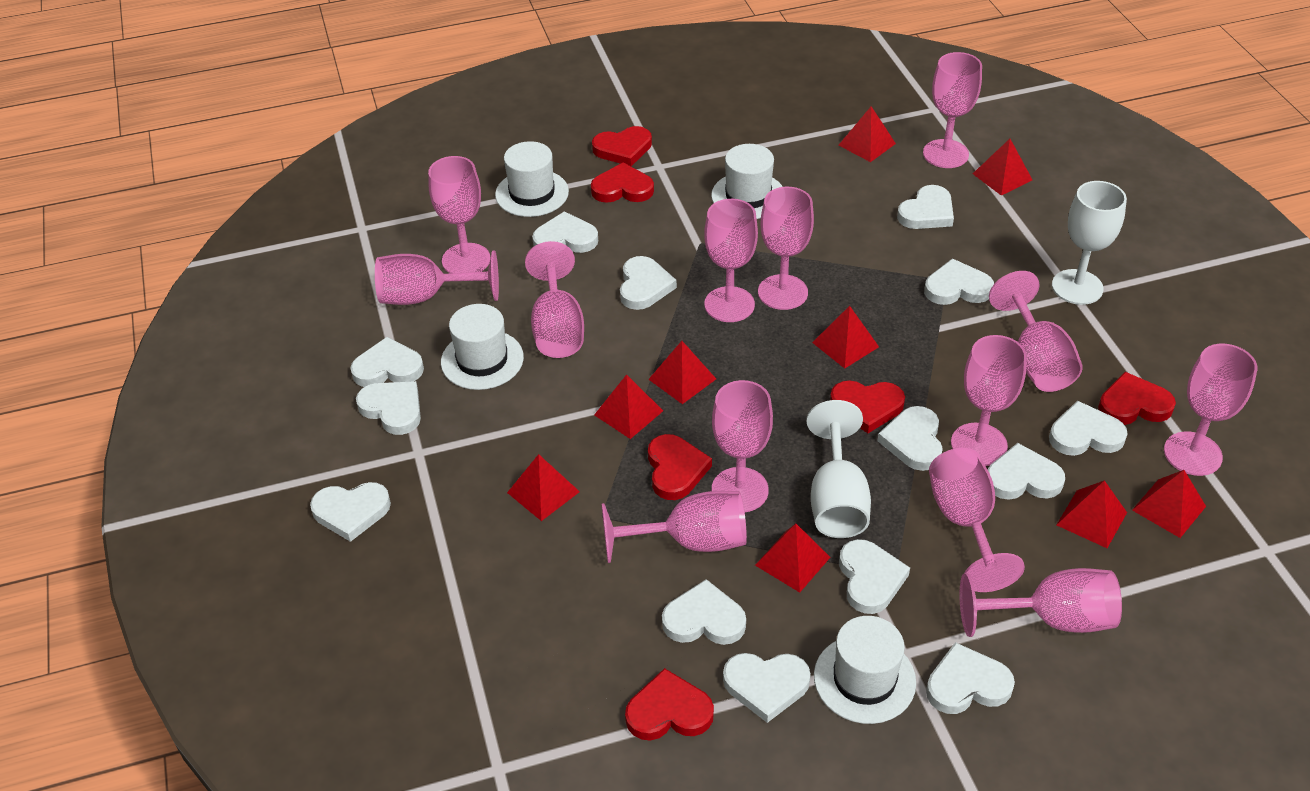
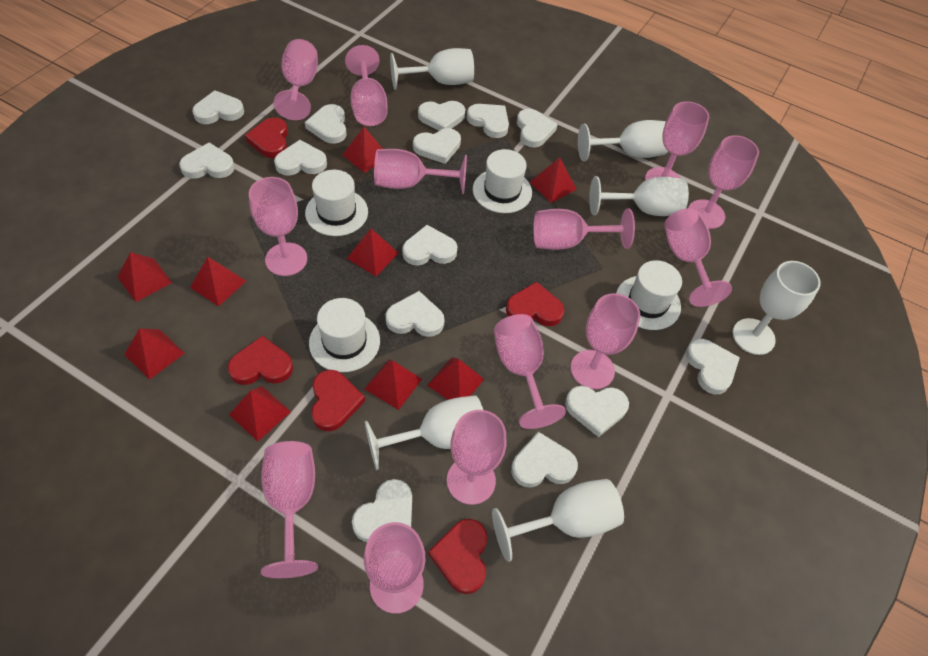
red heart: [591,163,654,203] [592,126,652,166] [625,668,714,740] [648,434,712,500] [830,380,905,433] [1098,372,1176,425] = 6 -> [228,336,293,385] [245,117,288,158] [311,370,365,431] [428,519,488,594] [506,282,564,326] = 5
white goblet: [807,400,871,538] [1052,181,1127,305] = 2 -> [365,395,483,470] [390,48,474,90] [492,479,624,562] [578,120,668,161] [589,176,689,216] [733,261,821,355] = 6

